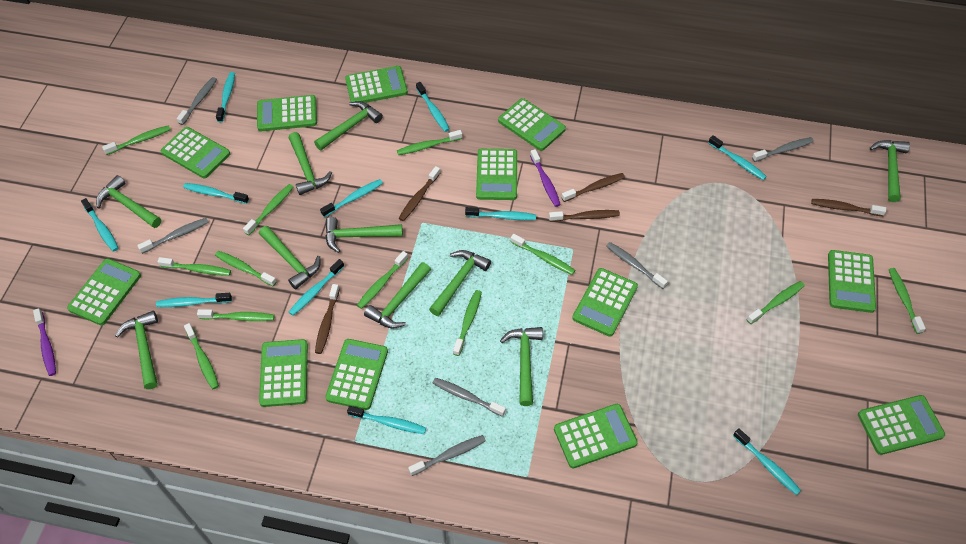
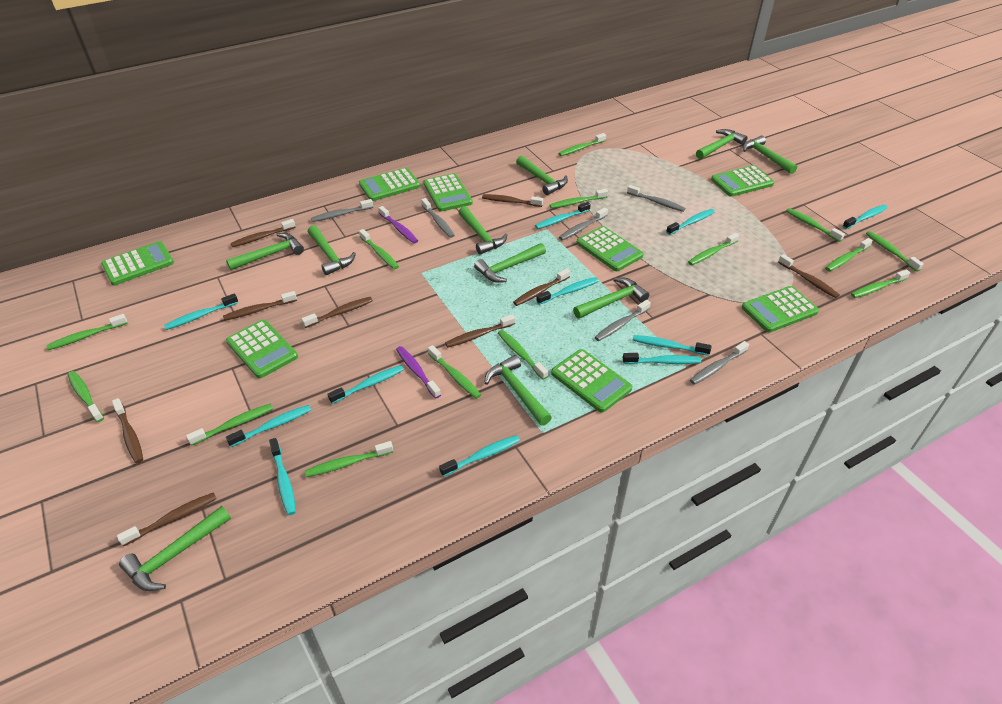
brown toothbrush: [315,284,340,354] [398,166,440,221] [549,210,620,222] [562,173,625,202] [811,199,886,216] = 5 -> [112,398,143,463] [117,492,217,546] [223,291,297,321] [230,219,296,247] [301,297,373,328] [445,314,515,348] [482,194,543,207] [513,268,570,306] [778,254,840,298] = 9
green calculator: [67,258,141,325] [161,127,230,178] [257,95,317,131] [259,339,308,407] [325,339,388,410] [345,66,408,103] [476,149,517,200] [498,98,566,151] [554,404,638,468] [572,268,638,337] [828,250,876,313] [858,395,945,455] = 12 -> [101,241,174,285] [226,320,298,378] [359,168,420,201] [423,173,473,212] [551,349,632,413] [576,226,644,271] [711,165,774,197] [742,286,819,333] = 8
green toothbrush: [102,125,170,155] [157,257,231,276] [184,323,219,389] [197,309,274,321] [215,251,277,286] [243,184,293,235] [357,251,408,309] [397,130,462,155] [453,290,482,356] [511,234,575,275] [746,281,805,324] [889,268,926,334] = 12 -> [46,314,128,350] [67,371,104,422] [186,403,273,446] [305,441,393,477] [359,229,399,269] [428,345,481,399] [498,330,548,380] [550,189,608,209] [558,133,606,156] [688,233,739,265] [786,208,845,242] [825,238,873,271] [851,269,910,298] [866,231,924,272] = 14

